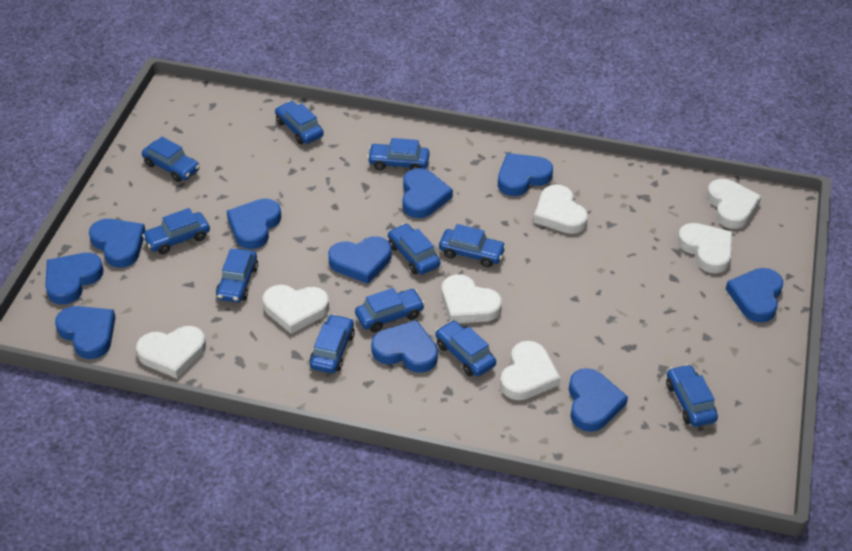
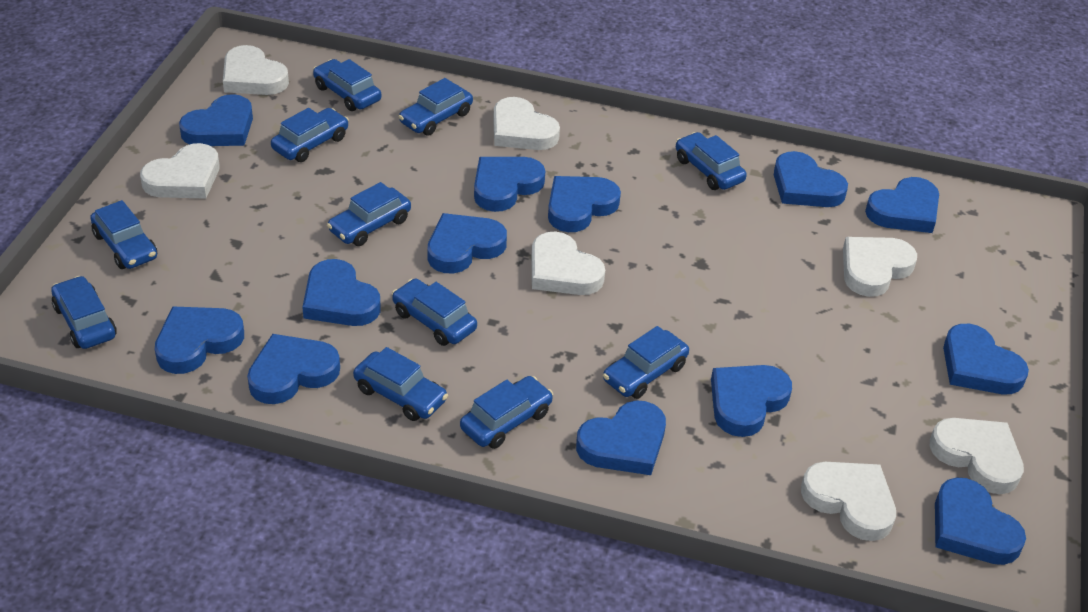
blue heart: [45,253,104,304] [55,306,116,359] [89,219,145,268] [227,199,281,249] [328,236,391,284] [371,320,438,373] [402,168,453,218] [498,153,553,196] [569,368,628,432] [726,268,783,323] = 10 -> [155,306,244,374] [179,94,253,146] [247,334,340,404] [302,259,381,326] [427,213,507,274] [474,157,545,212] [548,176,621,232] [576,401,666,475] [711,365,792,437] [774,151,848,207] [865,177,939,233] [935,477,1026,565] [943,324,1029,394] = 13

